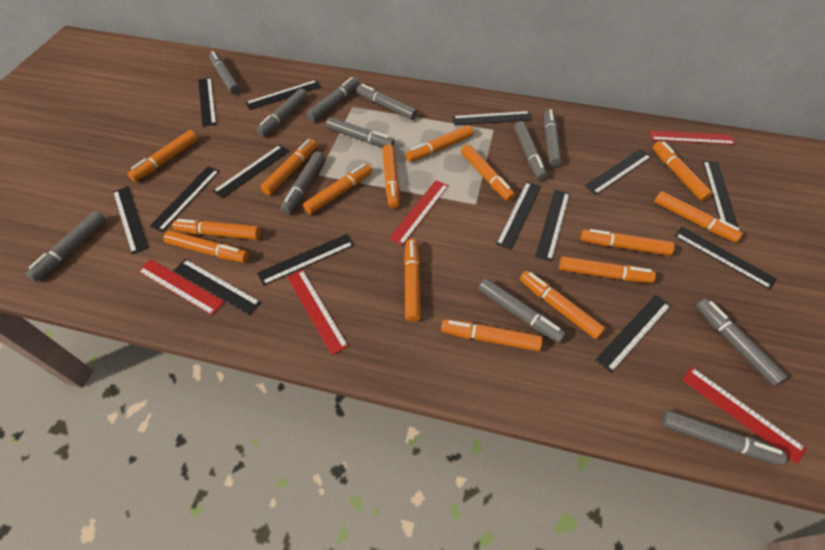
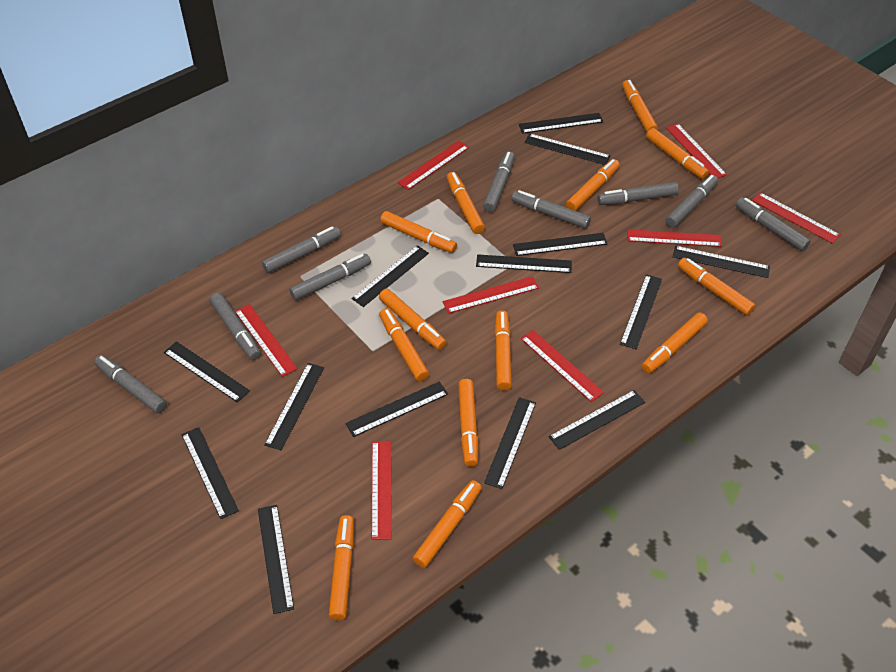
grey marker: [26,211,106,282] [209,51,240,95] [256,89,308,137] [280,151,325,214] [306,77,359,122] [326,117,395,147] [356,84,418,120] [478,278,566,343] [514,121,547,180] [544,109,562,167] [661,410,787,465] [696,298,788,386] = 12 -> [94,355,167,414] [210,292,261,360] [262,226,341,273] [289,254,371,300] [483,152,515,212] [511,190,591,229] [597,182,679,205] [666,175,718,228] [735,197,810,251] = 9
orange marker: [128,130,198,182] [163,230,249,263] [172,219,261,240] [260,139,317,195] [303,164,372,214] [382,144,400,209] [404,239,421,322] [405,125,473,162] [441,319,542,351] [461,144,515,201] [520,271,605,339] [559,256,656,283] [581,229,675,256] [653,141,713,201] [654,191,743,242] = 15 -> [329,515,354,621] [379,289,447,350] [379,308,429,381] [380,211,457,253] [413,480,482,568] [447,172,485,234] [458,379,479,467] [494,310,512,390] [566,159,620,211] [622,80,658,132] [642,312,708,373] [646,128,709,179] [678,258,755,316] = 13
red ruler: [138,259,224,315] [287,269,349,355] [389,180,449,246] [649,130,735,145] [682,367,806,464] = 5 -> [235,304,298,377] [372,441,392,540] [398,140,469,190] [443,276,539,314] [521,330,604,402] [627,229,722,247] [666,123,727,178] [752,192,840,244] = 8

